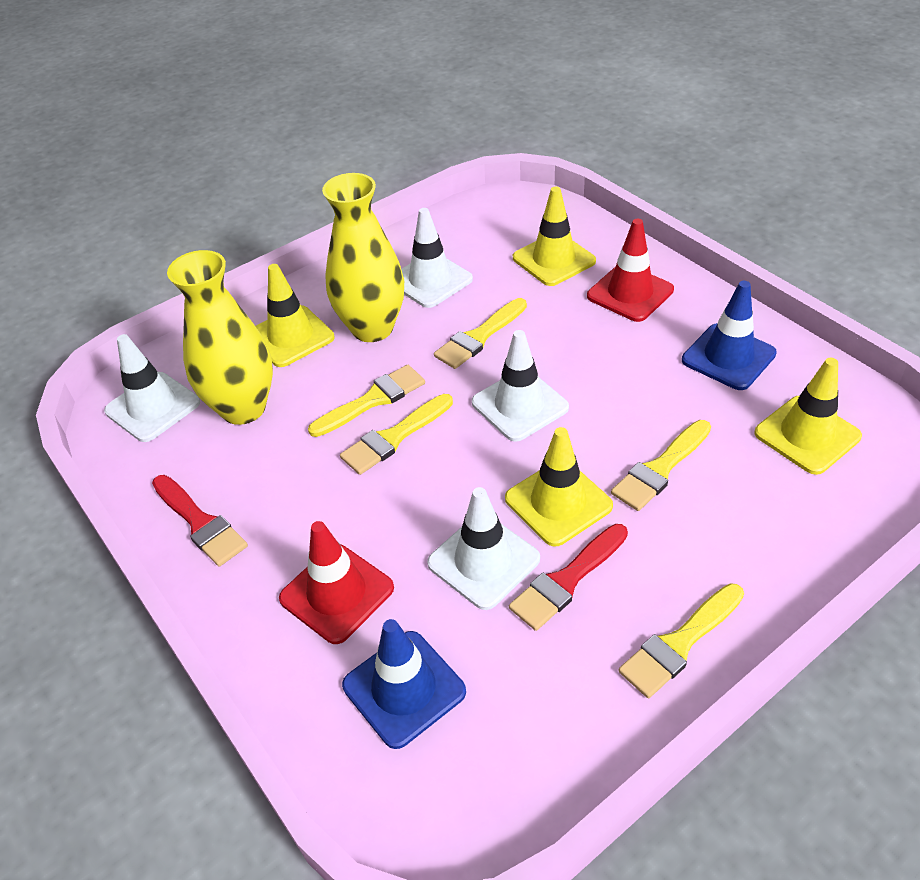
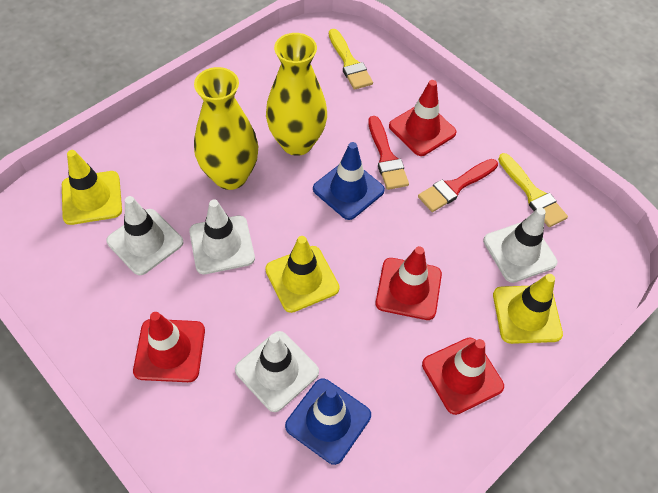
red traffic cone: [279,521,394,644] [587,219,674,322] = 2 -> [133,312,205,382] [375,246,442,320] [389,80,456,156] [422,337,504,415] = 4
yellow brush: [308,365,425,437] [340,394,453,475] [434,298,527,369] [611,420,711,511] [618,583,744,698] = 5 -> [329,29,373,90] [498,153,568,227] = 2
yellow traffic cone: [256,264,335,367] [505,427,613,547] [513,187,596,286] [754,358,862,475] = 4 -> [62,150,122,225] [265,236,340,313] [493,274,563,344] = 3

